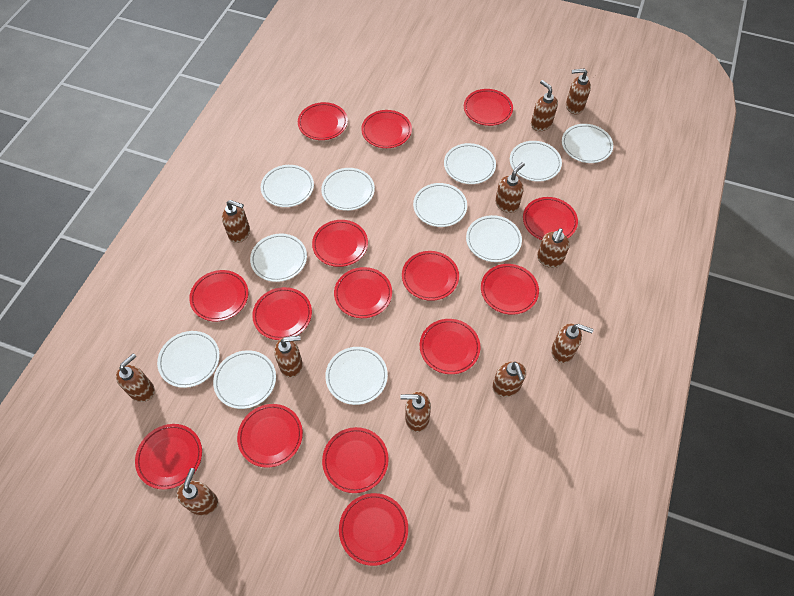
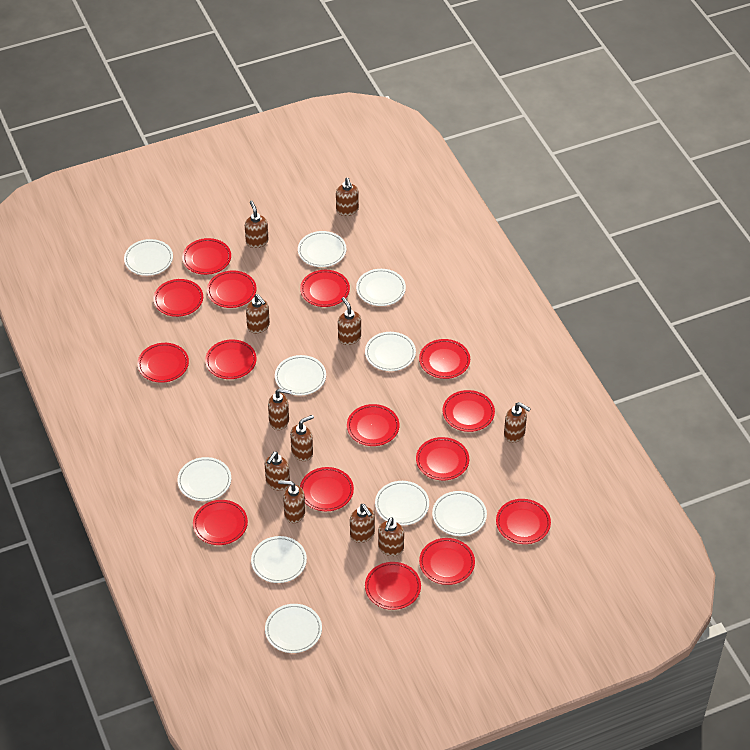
white plate: [157,331,220,388] [213,350,276,409] [250,233,307,282] [261,165,314,207] [321,168,375,211] [325,347,388,405] [413,183,467,227] [444,143,496,184] [466,215,522,262] [510,141,562,182] [562,124,613,163] = 11 -> [124,239,173,276] [177,457,231,501] [251,536,307,583] [265,604,322,653] [275,355,326,396] [298,231,346,267] [356,269,406,306] [365,332,416,371] [375,481,429,526] [432,491,487,536] = 10

